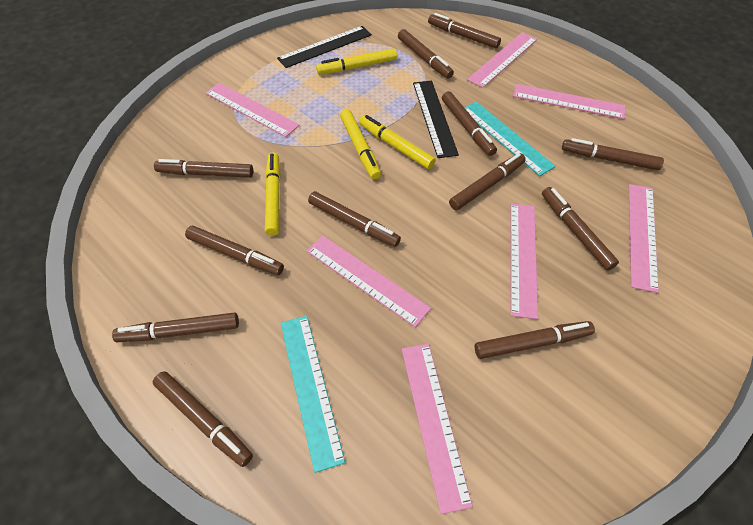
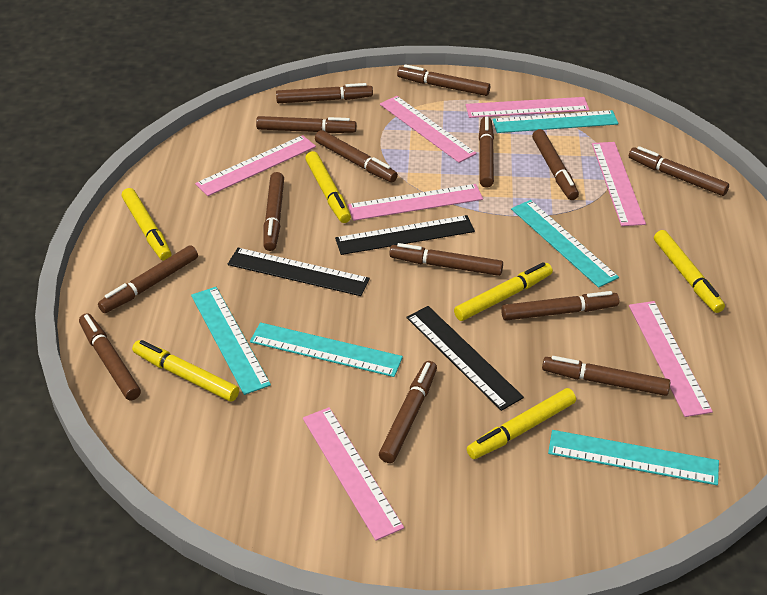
black ruler: [277,26,372,68] [413,81,459,158] = 2 -> [228,248,370,296] [335,215,475,255] [407,306,524,411] = 3
brown marker: [112,312,239,342] [153,371,253,467] [154,159,253,178] [185,226,284,275] [308,191,401,247] [398,29,454,79] [428,13,501,49] [442,91,497,156] [449,153,526,210] [475,321,595,359] [542,187,619,271] [562,138,664,170] = 12 -> [79,313,141,400] [98,245,198,313] [256,116,357,133] [263,172,284,251] [276,83,373,103] [315,130,398,182] [379,361,437,463] [389,243,503,276] [397,64,490,96] [479,117,494,188] [501,291,619,321] [532,129,579,200] [542,356,670,396] [629,146,729,196] = 14
turquoise ruler: [281,316,345,473] [464,101,556,176] = 2 -> [191,287,271,395] [250,322,403,377] [493,110,618,133] [511,200,619,288] [548,430,719,485] = 5
yellow marker: [265,152,281,236] [316,48,397,74] [340,109,381,179] [359,115,436,169] = 4 -> [122,188,172,261] [132,340,239,402] [305,151,351,223] [454,262,553,321] [467,388,576,459] [654,230,725,313] = 6

